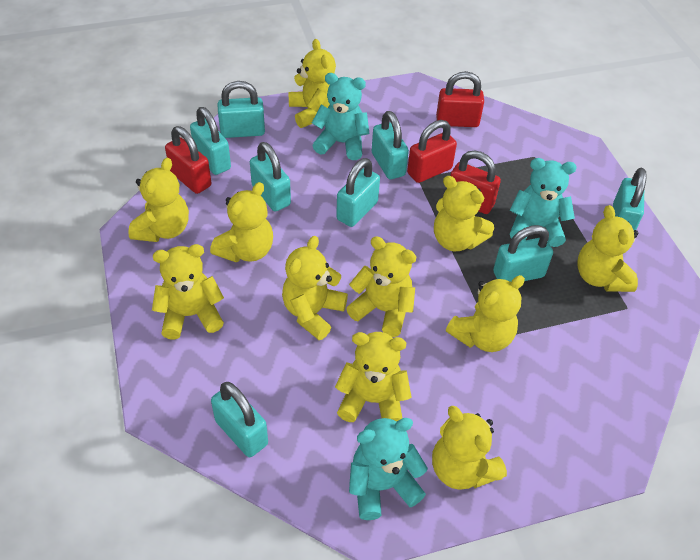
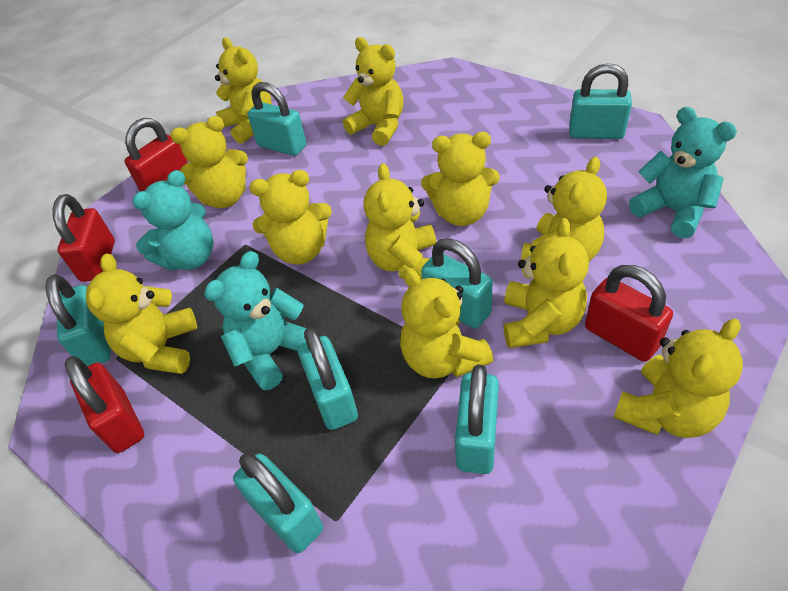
turquoise padlock: [190,107,231,175] [211,382,268,457] [217,81,265,138] [250,142,291,211] [336,158,380,227] [372,111,409,179] [493,225,553,282] [613,168,647,230] = 8 -> [45,274,111,367] [233,453,323,553] [248,82,306,156] [298,327,358,430] [421,238,493,329] [455,365,499,474] [569,63,632,139] = 7

